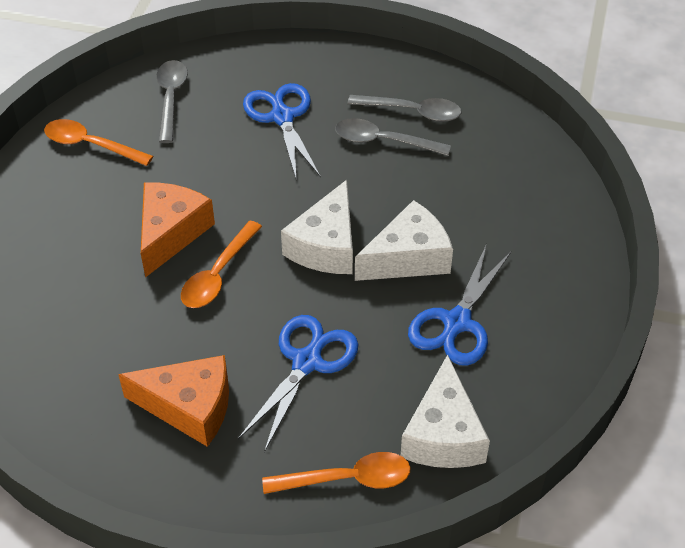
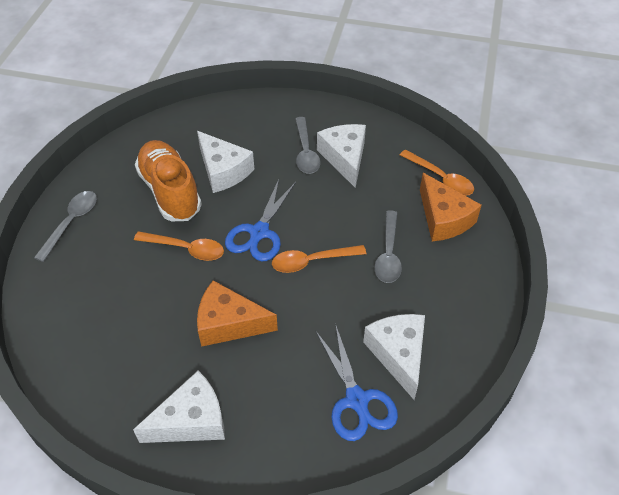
blue scissors: [238,315,358,452] [243,83,320,178] [408,244,511,366] = 3 -> [225,179,296,261] [316,323,398,441] = 2
orange shoe: none = 0 -> [135,140,202,221] = 1
white cheese: [281,180,353,274] [355,200,453,281] [401,355,490,468] = 3 -> [133,371,225,443] [197,131,254,193] [317,124,366,188] [363,314,425,400] = 4

